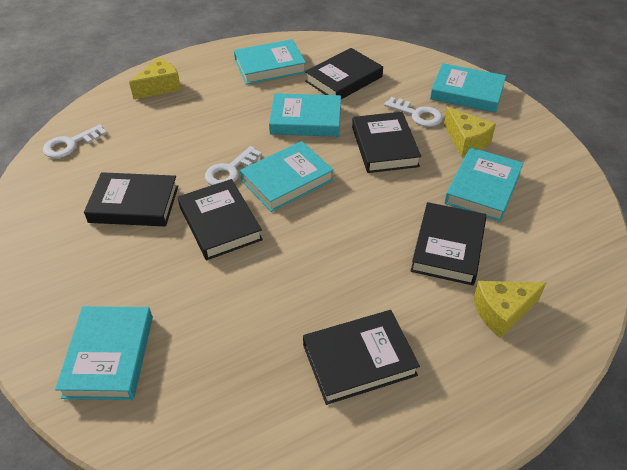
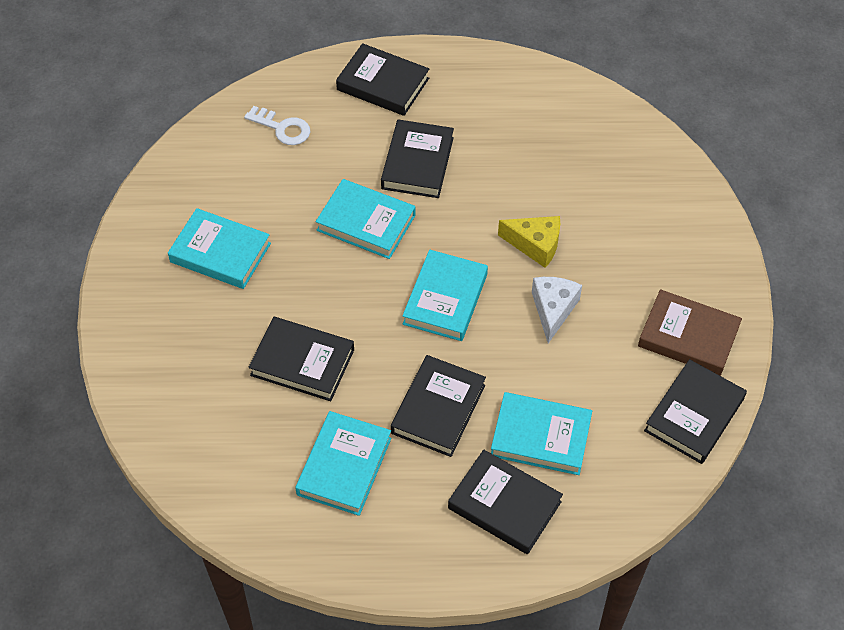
brown book: none = 0 -> [638,289,742,376] = 1
turquoise book: [55,306,153,400] [234,39,306,85] [240,141,334,212] [269,93,341,137] [430,63,506,113] [445,147,524,222] = 6 -> [168,208,271,289] [295,411,391,516] [316,179,415,259] [402,250,488,341] [491,392,592,475] = 5
white cheese: none = 0 -> [532,277,582,343] = 1
white key: [43,124,107,158] [205,146,262,185] [384,97,443,127] = 3 -> [244,106,310,145] = 1
yellow cheese: [129,58,181,99] [444,107,496,157] [473,281,546,338] = 3 -> [498,216,560,268] = 1

